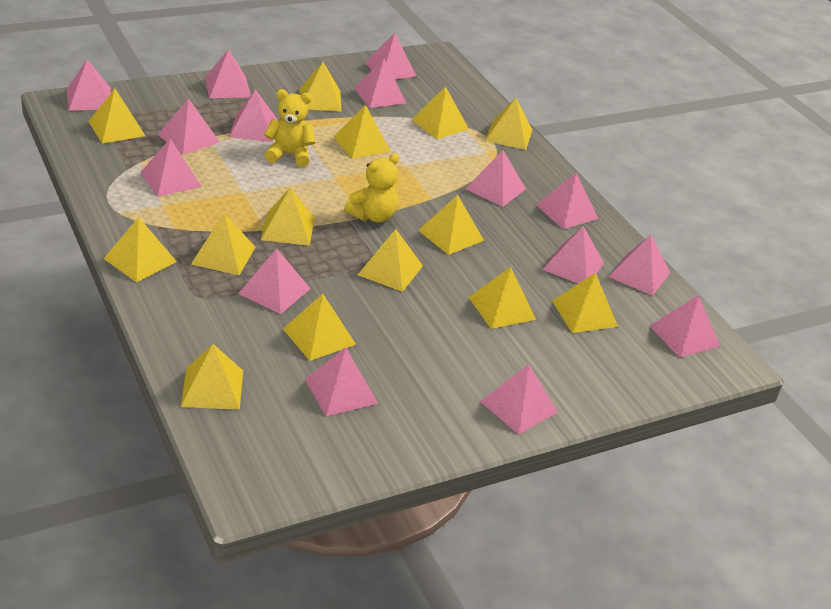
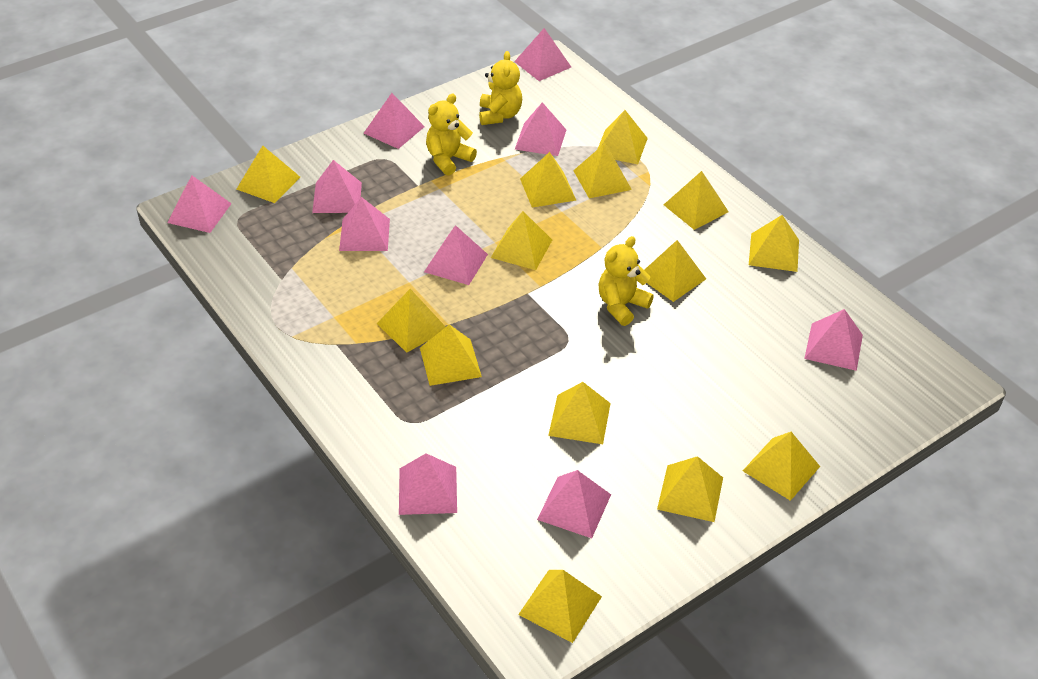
pink pyramid: [67,59,111,111] [140,138,202,197] [158,98,220,155] [205,49,251,98] [229,89,278,142] [238,249,311,314] [305,347,379,416] [354,58,406,108] [365,33,417,79] [466,150,526,207] [480,364,558,435] [536,173,598,229] [542,226,604,283] [608,235,670,296] [650,295,720,358] = 15 -> [167,175,232,233] [312,160,362,213] [339,197,390,251] [364,93,425,149] [399,453,457,515] [424,225,488,285] [514,28,571,81] [514,102,566,156] [537,470,611,538] [804,309,863,371] = 10
yellow teddy bear: [264,89,315,167] [344,153,399,222] = 2 -> [426,94,477,176] [479,51,522,125] [599,236,654,326] = 3

